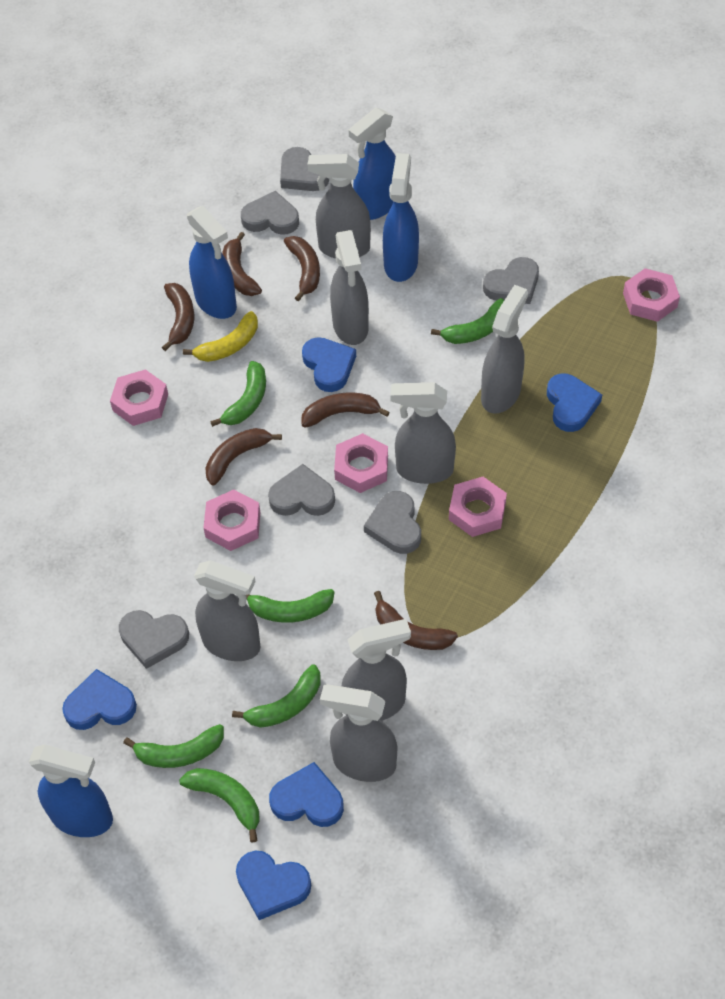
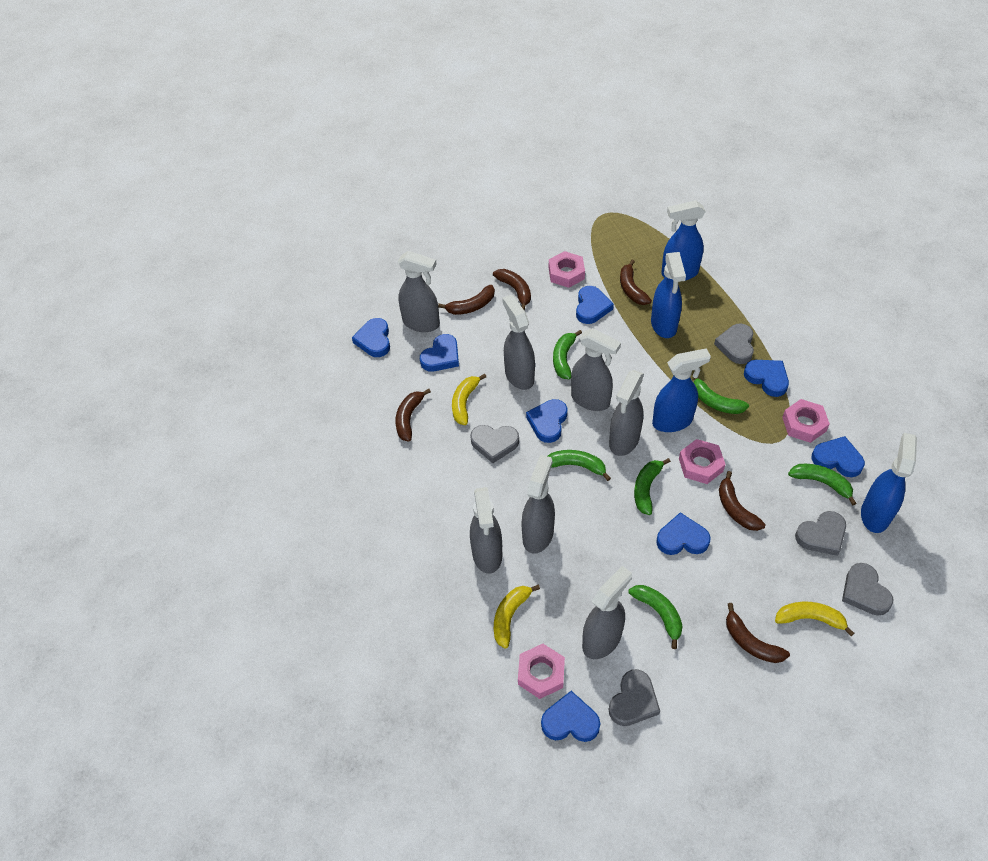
blue heart: [62,669,137,730] [236,851,311,920] [269,762,344,827] [302,337,356,392] [547,373,602,432] = 5 -> [352,318,390,357] [420,334,459,372] [526,399,567,443] [541,691,600,742] [576,286,614,324] [656,512,710,555] [744,360,789,397] [811,436,865,477] = 8
grey heart: [119,610,189,669] [241,191,299,235] [268,464,335,516] [280,147,329,191] [364,491,421,554] [483,257,539,304] = 6 -> [470,425,519,463] [609,669,660,726] [714,323,754,364] [795,511,846,556] [842,563,893,616] = 5
pink nut: [110,369,168,426] [204,489,260,551] [334,433,388,493] [449,477,507,537] [623,268,680,322] = 5 -> [518,644,565,699] [549,251,585,288] [679,439,725,484] [782,399,830,443] = 4
yellow banana: [183,311,258,362] = 1 -> [452,374,486,425] [494,585,540,648] [775,602,854,636] = 3

